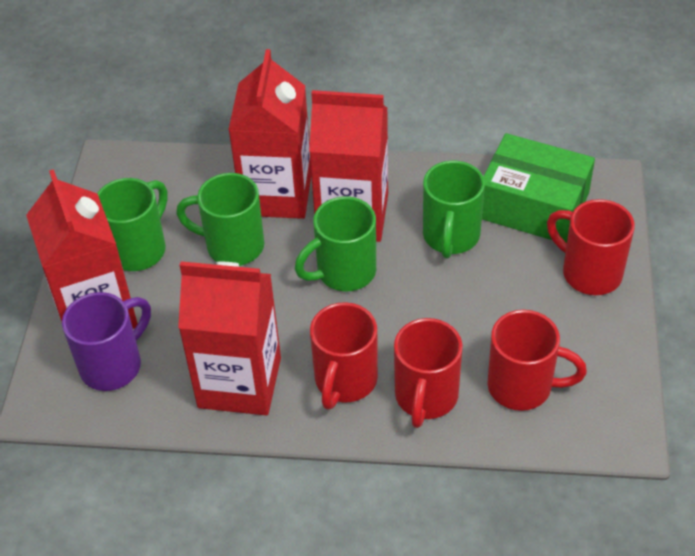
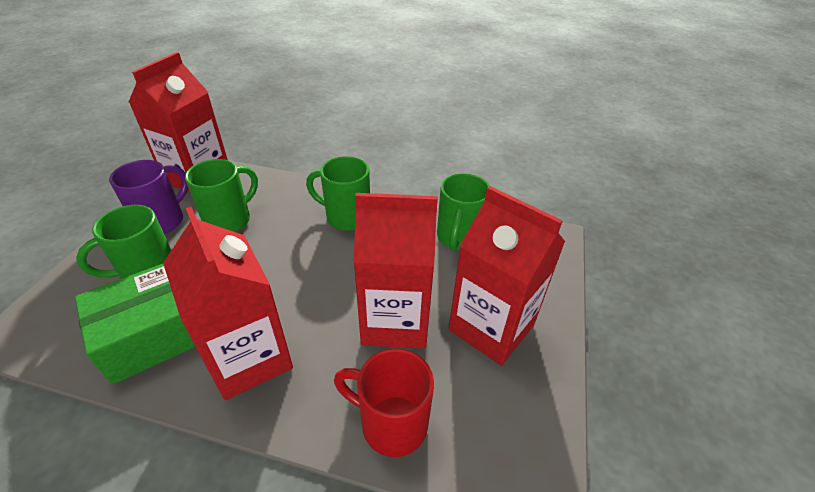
red mug: [310,302,378,410] [394,318,463,428] [487,310,587,411] [547,199,635,295] = 4 -> [334,348,434,457] = 1

